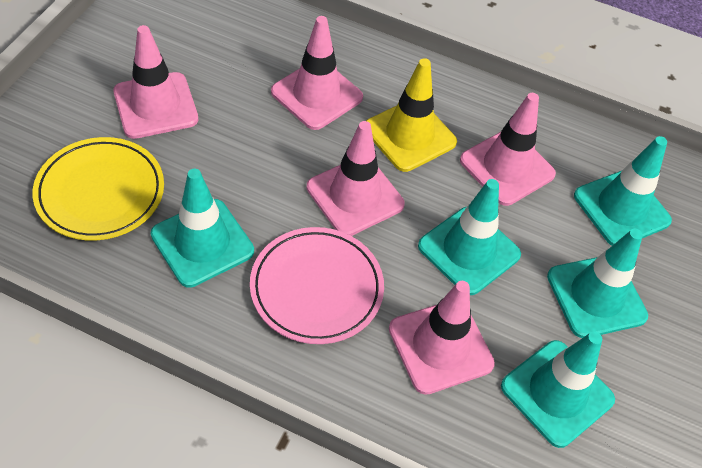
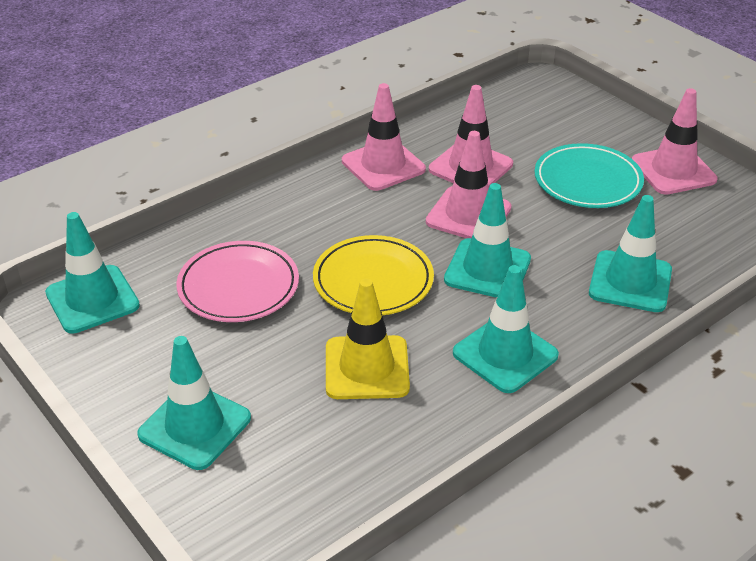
pink traffic cone: [113,25,199,139] [271,16,363,130] [307,121,405,236] [389,281,495,395] [460,93,556,206] = 5 -> [342,83,426,191] [426,131,511,238] [429,85,513,186] [632,88,718,195] = 4
turquoise plate: none = 0 -> [535,143,644,208] = 1

